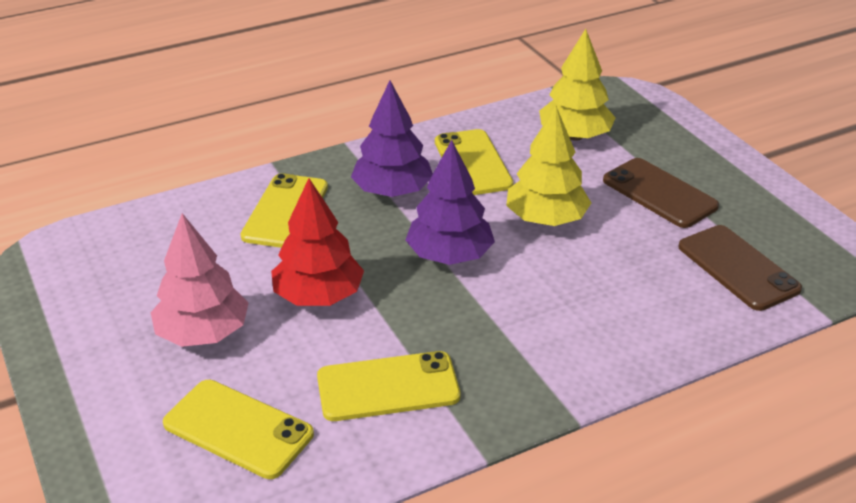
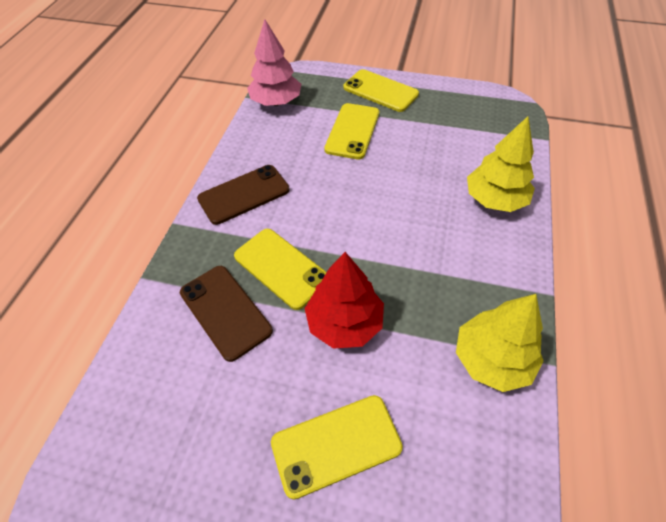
purple tree: [351,80,433,197] [405,140,495,265] = 2 -> none = 0

